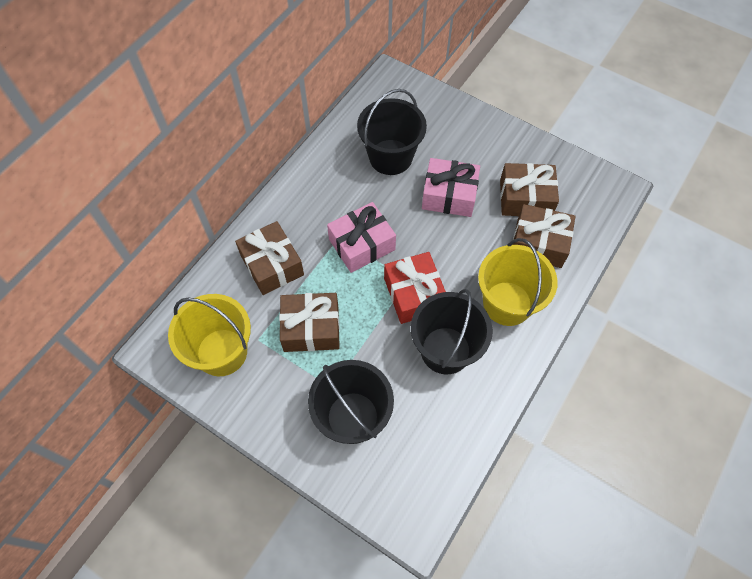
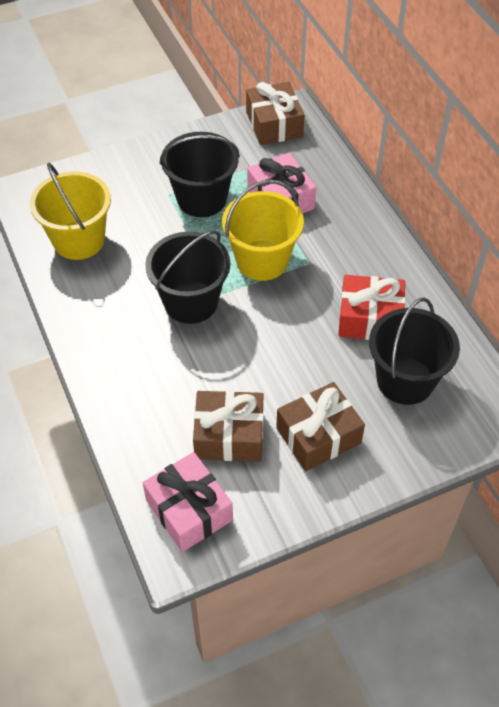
brown gift: [235,221,304,295] [279,293,340,352] [500,163,559,216] [512,204,575,268] = 4 -> [193,391,264,461] [246,82,304,145] [276,382,365,471] = 3

